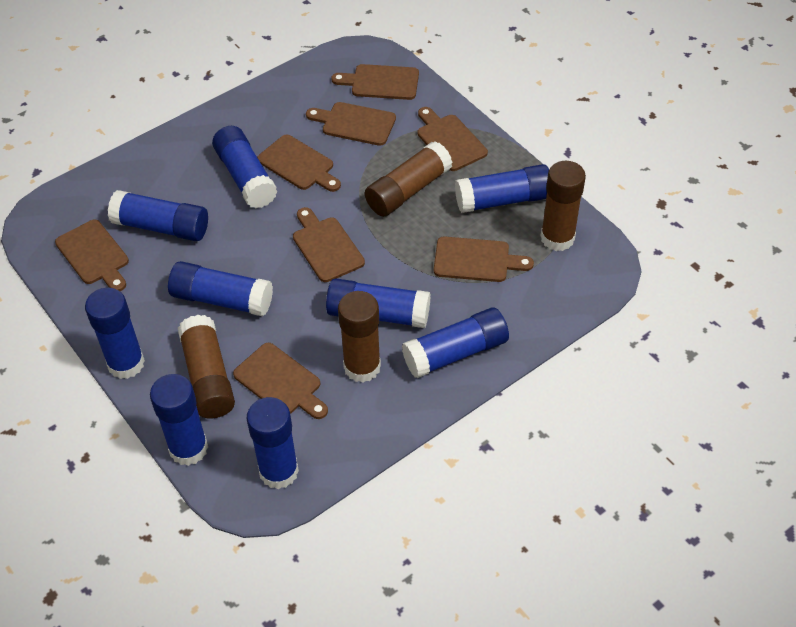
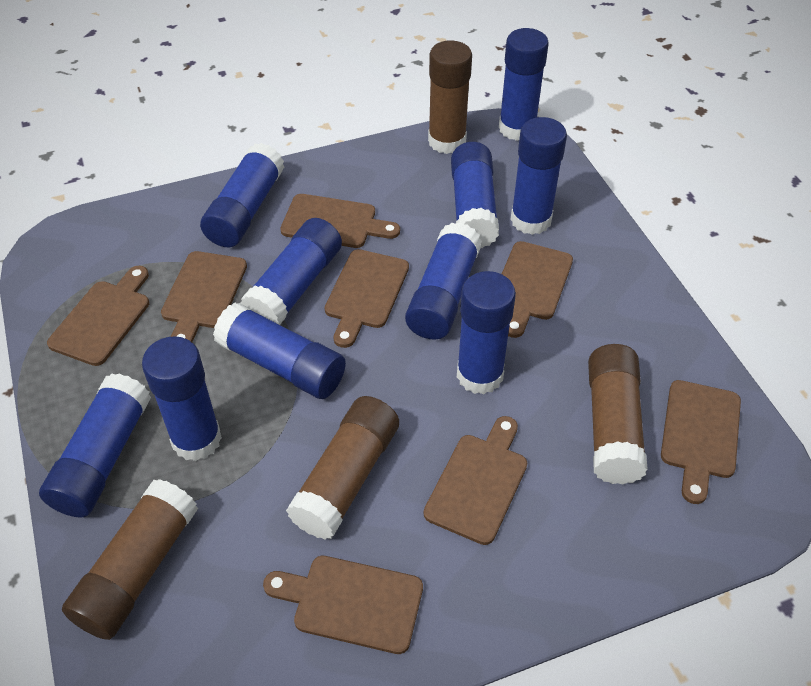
blue glue stick: [85,288,145,379] [108,190,208,241] [150,374,208,466] [168,261,273,316] [212,126,278,208] [247,397,299,489] [326,278,431,328] [402,307,509,378] [455,164,549,213] = 9 -> [39,373,151,518] [142,336,222,461] [200,143,284,247] [213,302,346,399] [240,218,342,325] [405,222,482,340] [451,142,499,248] [457,271,516,395] [499,28,549,141] [510,117,567,235] = 10

